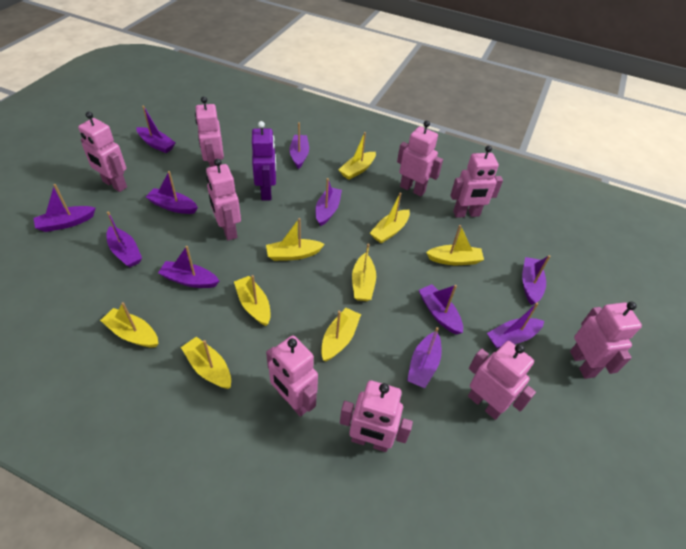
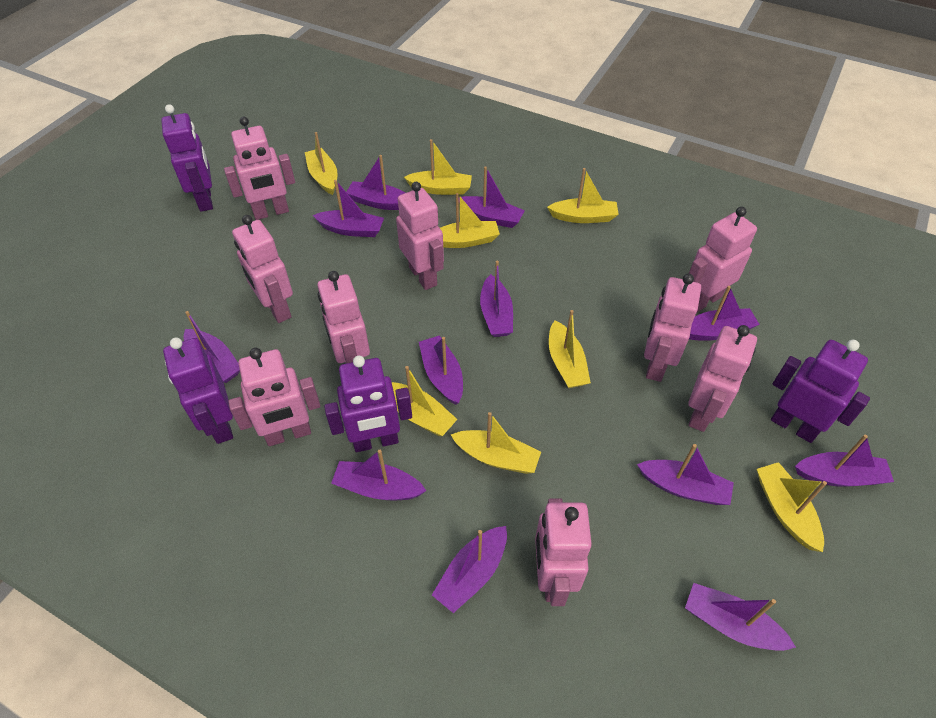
purple boat: [34,184,96,232] [107,211,142,267] [137,106,175,153] [146,171,198,214] [158,246,219,288] [290,122,309,169] [315,178,342,226] [407,327,442,388] [419,284,463,334] [487,303,544,349] [522,255,551,305] = 11 -> [184,311,240,383] [313,180,384,237] [331,450,427,500] [346,155,405,210] [419,335,463,405] [432,526,507,613] [461,166,525,228] [480,261,513,337] [637,444,734,505] [685,583,796,651] [689,286,760,341] [795,435,894,487] = 12
purple robot: [252,121,276,201] = 1 -> [161,104,213,212] [163,337,233,444] [324,356,412,452] [771,340,870,443] = 4
yellow boat: [100,302,159,347] [181,337,231,389] [234,275,271,326] [266,218,325,261] [321,308,361,361] [339,132,376,180] [352,244,376,301] [370,192,410,243] [426,225,484,265] = 9 -> [305,132,337,195] [392,366,458,436] [404,139,472,195] [440,193,500,248] [451,412,541,474] [547,168,619,223] [549,310,591,388] [757,462,827,552] = 8

